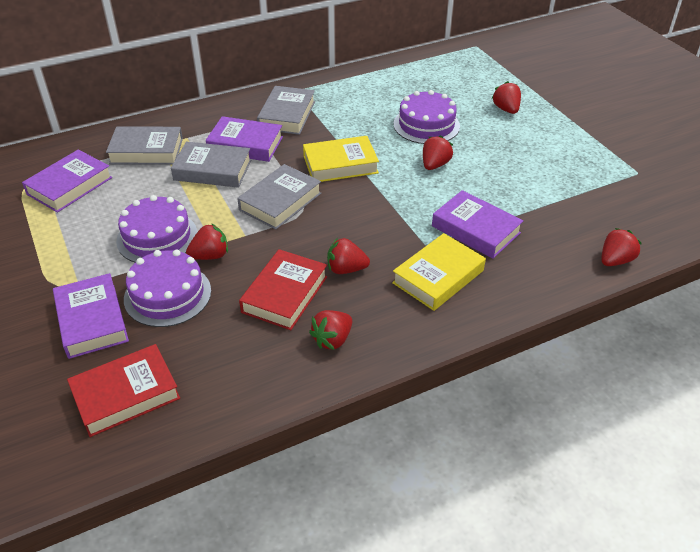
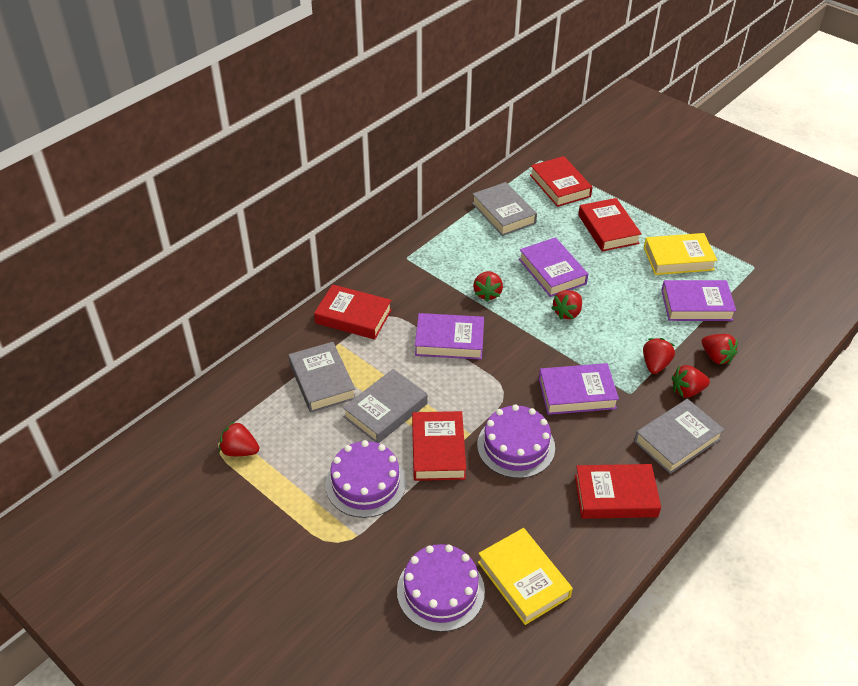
red book: [67,344,180,437] [239,249,327,330] = 2 -> [314,284,392,340] [412,411,466,481] [530,156,593,207] [575,464,661,519] [578,198,642,252] = 5

